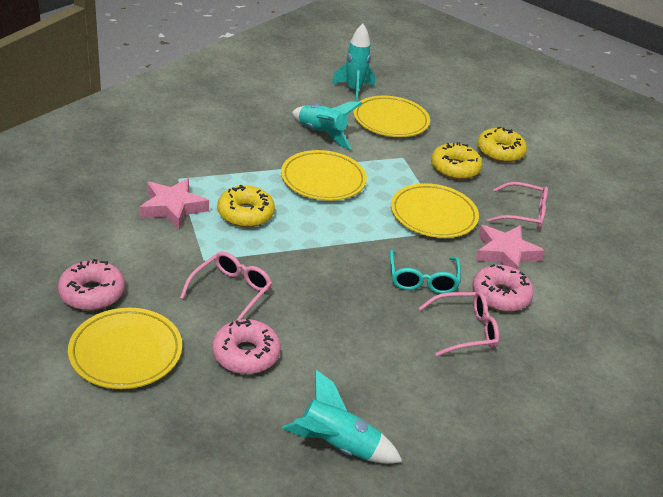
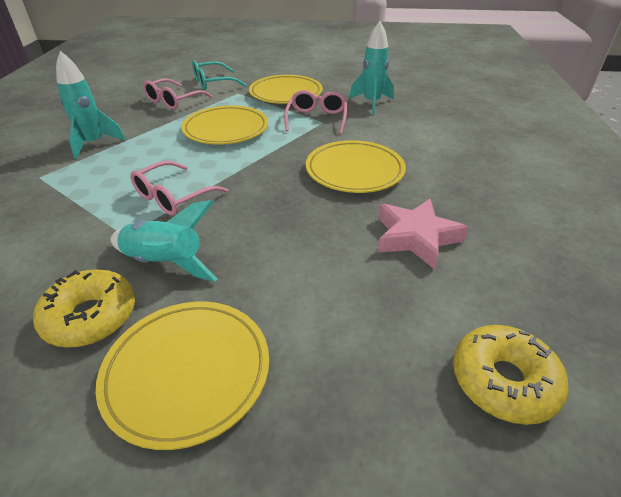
pink donut: [58,259,125,310] [212,319,281,374] [472,264,534,312] = 3 -> none = 0
pink star: [140,178,209,229] [475,225,545,269] = 2 -> [378,198,468,269] = 1
yellow donut: [217,185,275,227] [431,142,482,180] [477,127,527,162] = 3 -> [33,269,135,347] [453,325,569,425] = 2

